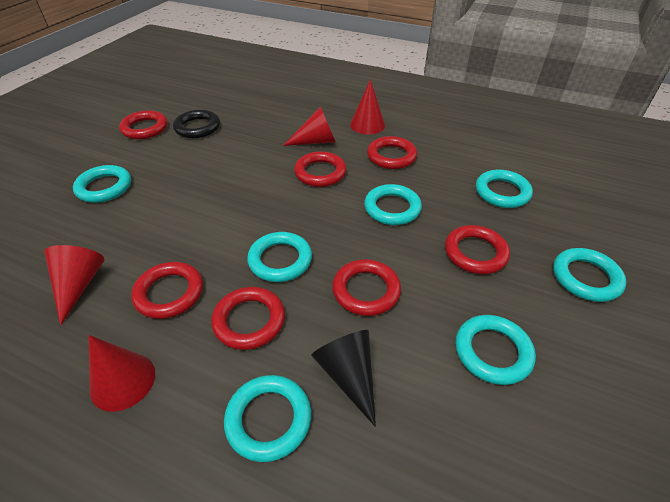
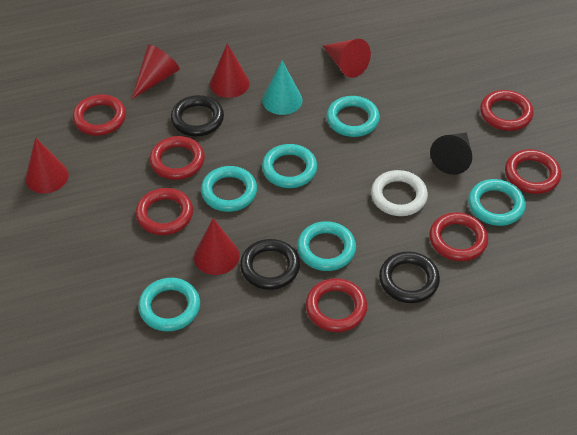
black ring: [173,110,220,138] = 1 -> [171,95,224,136] [240,239,300,290] [379,251,440,303] = 3
red cone: [44,245,105,325] [89,335,155,412] [283,107,336,146] [350,79,385,134] = 4 -> [25,138,69,193] [132,45,180,99] [194,218,240,275] [210,43,250,98] [323,39,371,78] = 5
turquoise cone: none = 0 -> [262,61,302,115] = 1
turquoise ring: [73,165,131,203] [224,375,311,462] [247,232,312,282] [364,184,422,225] [455,315,536,385] [476,170,533,208] [553,248,626,302] = 7 -> [138,278,200,331] [201,166,257,212] [262,144,317,188] [297,221,356,271] [327,96,380,137] [468,179,526,226] = 6
white ring: none = 0 -> [371,170,428,216] = 1

